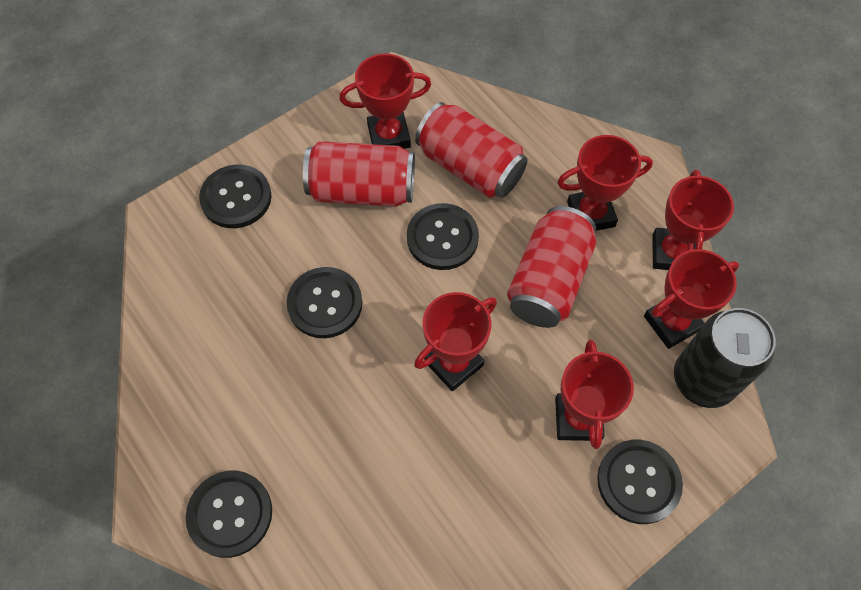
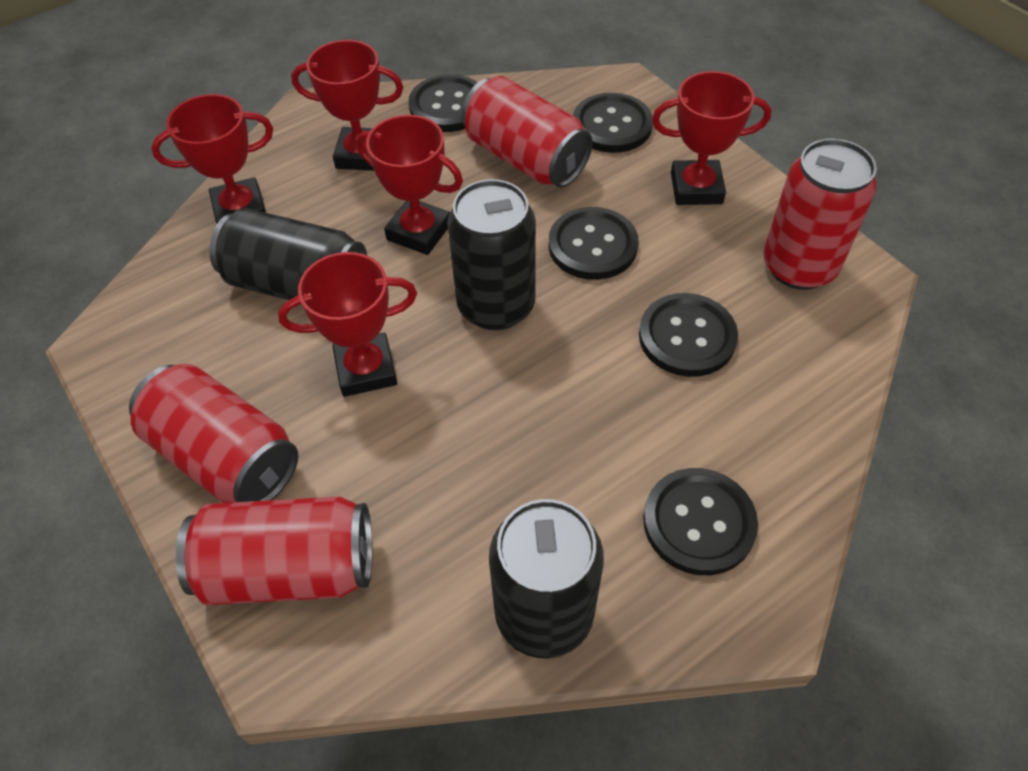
black can: [674,308,776,408] = 1 -> [209,208,367,300] [447,179,536,331] [489,499,604,659] = 3
red can: [303,141,415,207] [415,102,528,198] [507,206,596,328] = 3 -> [129,364,298,503] [176,497,373,605] [462,76,593,188] [763,138,877,290] = 4
red trophy: [339,53,431,149] [414,292,497,391] [555,340,634,449] [557,135,653,231] [644,249,739,349] [653,170,734,270] = 6 -> [151,94,273,223] [278,252,417,397] [291,40,403,171] [356,115,463,255] [652,71,771,205] = 5

